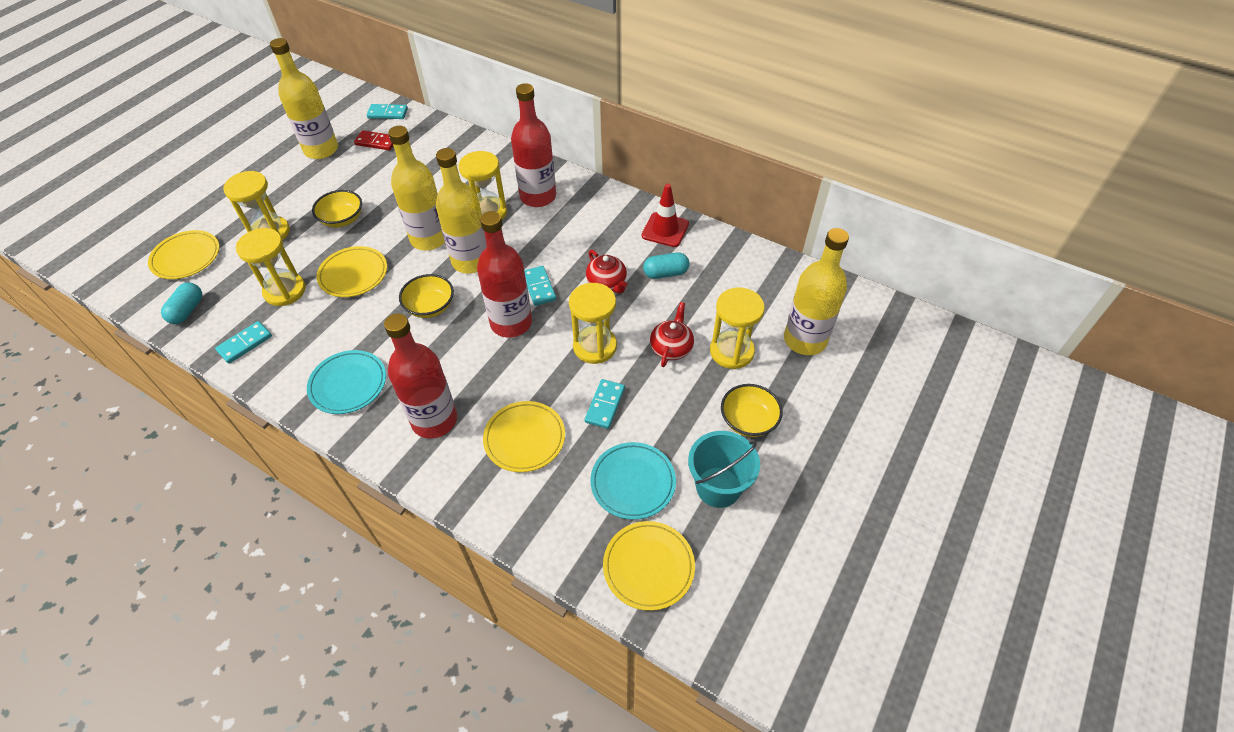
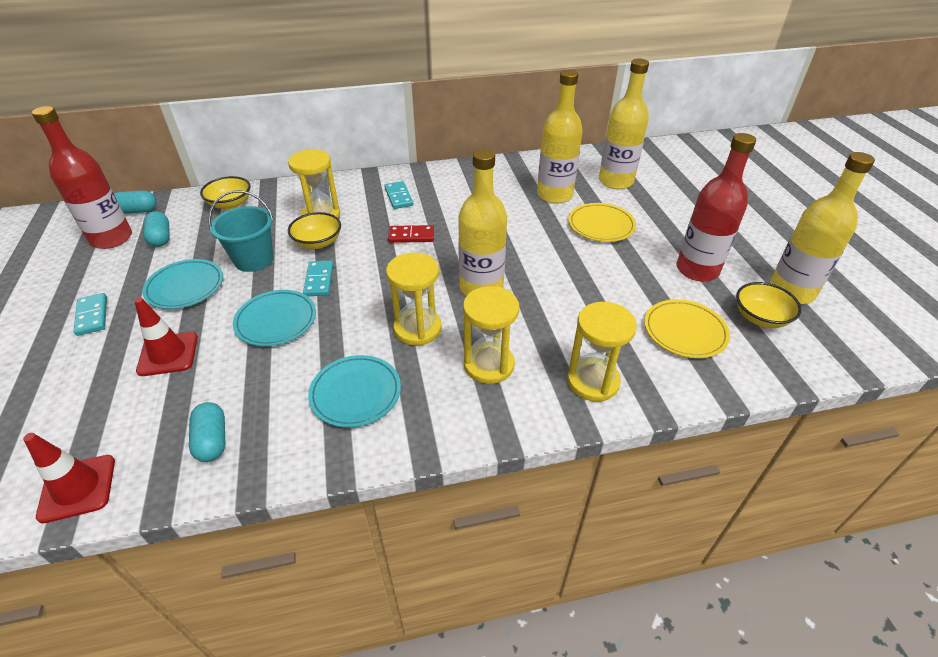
red bottle: [384,314,457,438] [477,211,532,337] [511,83,556,207] = 3 -> [32,106,132,249] [677,133,756,281] = 2
red teapot: [586,250,627,294] [650,302,694,367] = 2 -> none = 0
red traffic cone: [642,184,689,247] = 1 -> [23,433,115,523] [134,297,198,376] = 2
turquoise capsule: [161,283,202,324] [643,252,689,279] = 2 -> [114,190,157,214] [143,211,170,247] [189,402,225,462] = 3
turquoise domino: [215,321,272,364] [367,104,408,119] [524,266,556,306] [584,379,625,429] = 4 -> [74,293,107,336] [303,260,333,296] [385,181,413,209] = 3
turquoise plate: [307,350,386,414] [590,442,676,520] = 2 -> [142,259,223,309] [233,290,316,346] [308,355,401,428] = 3
yellow hourglass: [223,171,290,240] [236,228,306,306] [458,151,507,220] [569,283,617,364] [710,287,765,369] = 5 -> [288,149,340,218] [386,253,442,346] [463,286,520,384] [567,302,637,402] = 4
yellow plate: [148,230,220,279] [317,246,387,297] [483,401,565,472] [603,521,695,611] = 4 -> [568,203,636,242] [644,299,730,358] = 2

